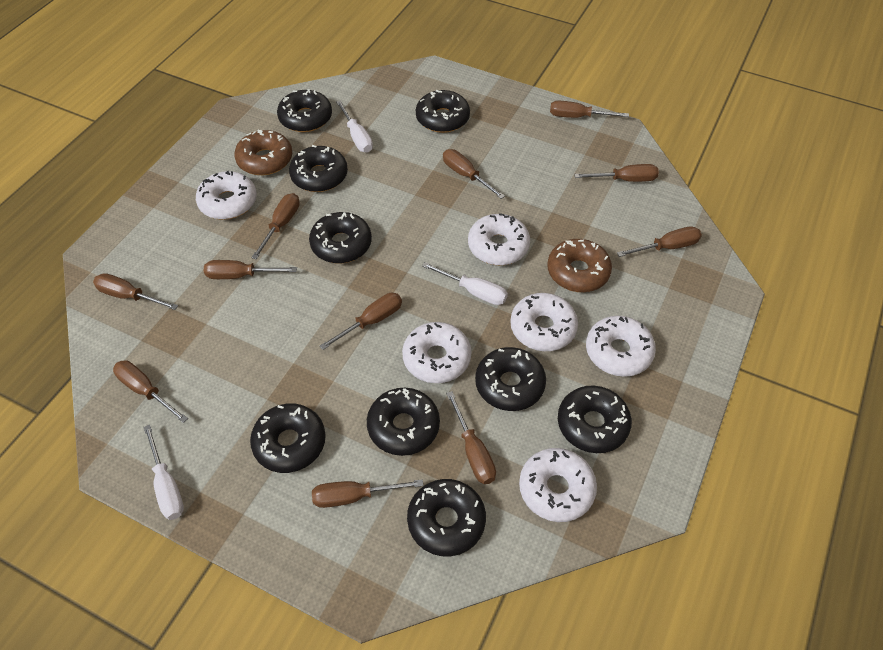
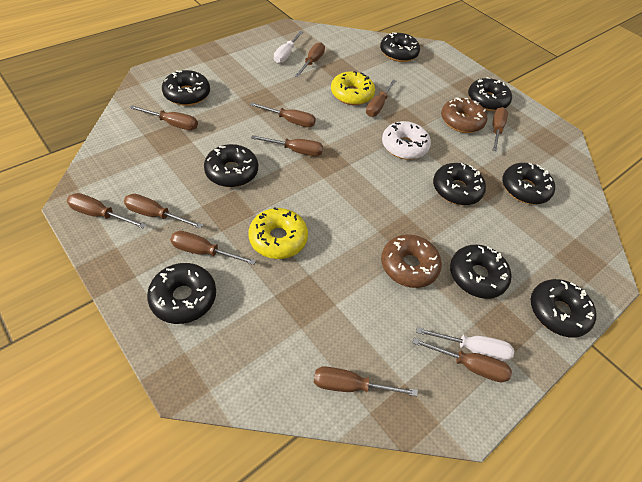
white donut: [196,171,257,220] [402,322,471,383] [468,213,530,265] [510,293,578,351] [519,448,597,522] [586,316,656,377] = 6 -> [382,121,431,160] = 1
white screwdriver: [144,425,184,520] [336,100,373,153] [422,262,508,305] = 3 -> [274,31,303,63] [416,327,514,362] = 2
yellow donut: none = 0 -> [249,207,308,259] [331,71,375,105] = 2

